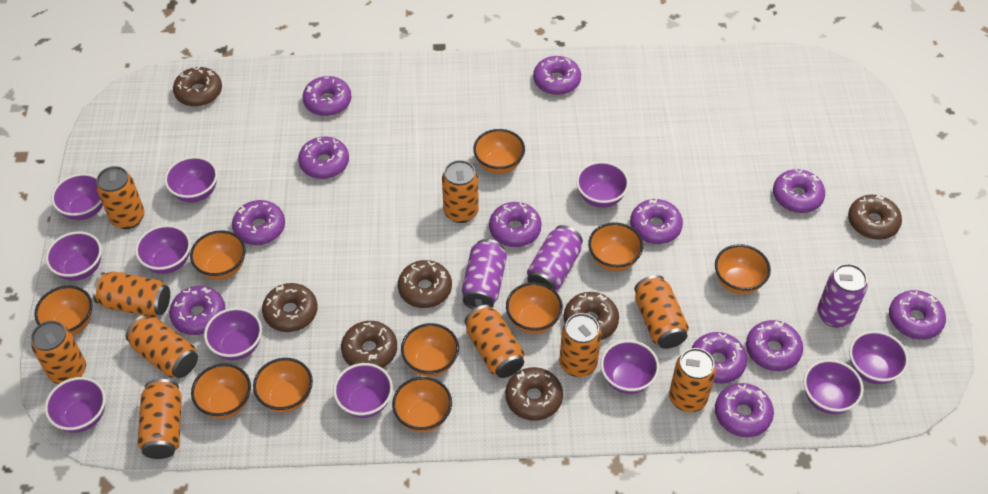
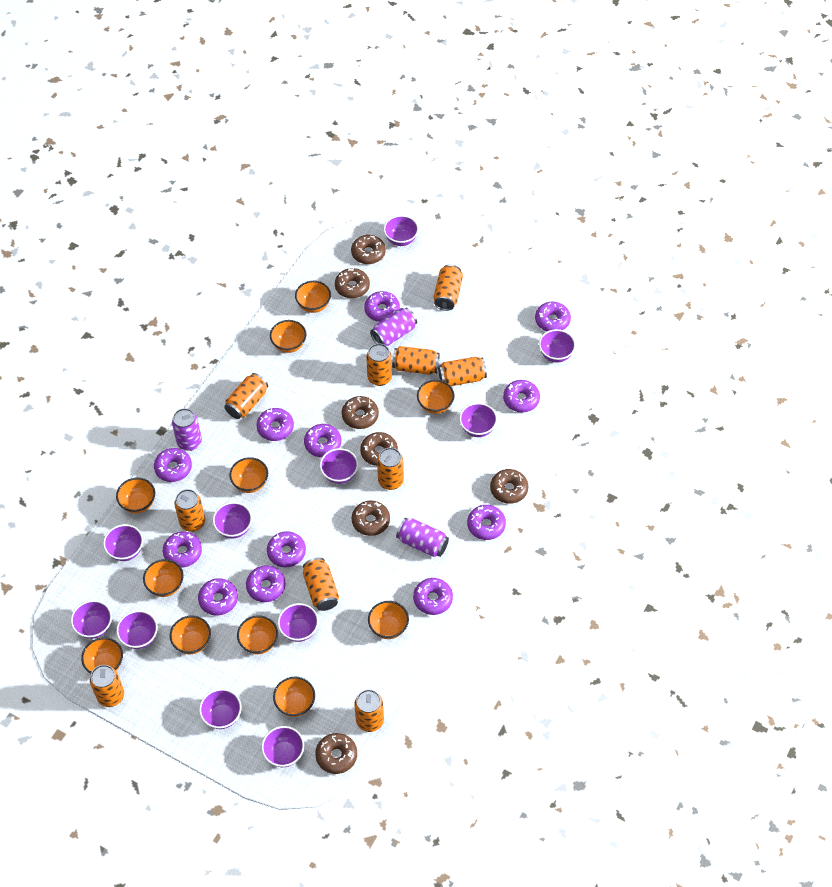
orange bowl: [34,285,93,335] [190,230,246,280] [191,363,251,419] [253,358,313,413] [392,377,452,432] [401,323,459,377] [473,129,525,174] [506,282,563,334] [588,222,643,271] [715,244,771,294] = 10 -> [81,637,123,673] [116,478,155,514] [143,559,184,597] [170,615,211,654] [229,457,268,493] [237,615,278,654] [270,320,306,353] [273,677,315,717] [295,281,331,313] [368,601,409,639] [417,380,454,414] = 11

